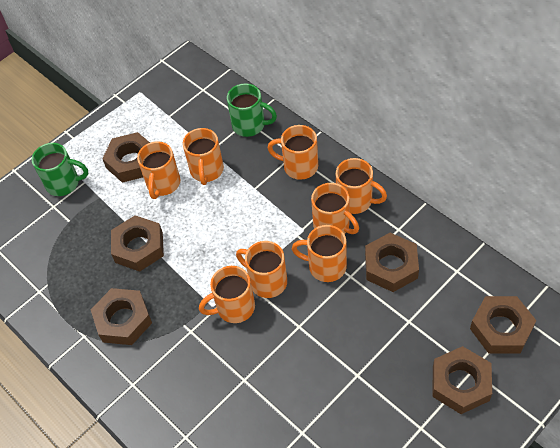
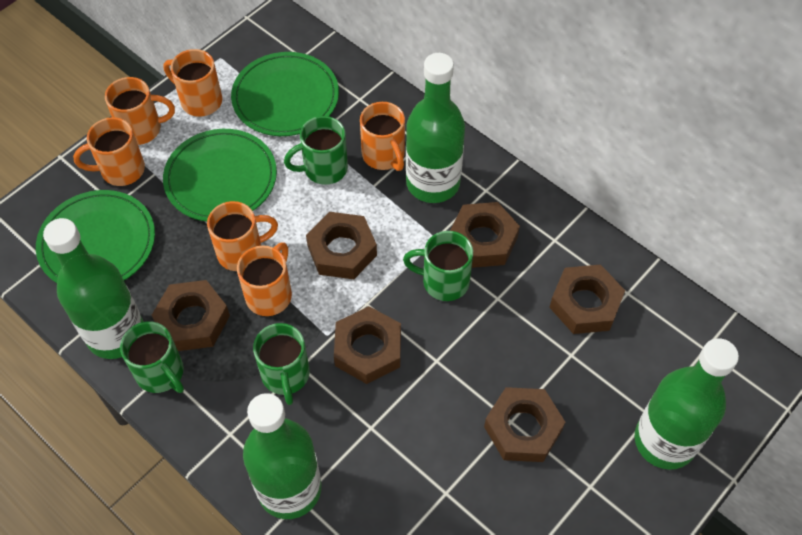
green bottle: none = 0 -> [43,218,144,359] [243,393,321,519] [406,53,465,203] [635,338,739,470] = 4
green mug: [31,143,88,196] [227,83,277,137] = 2 -> [120,321,184,393] [253,323,310,405] [284,116,348,185] [403,231,473,301] = 4
green plate: none = 0 -> [36,190,155,283] [163,129,277,222] [231,52,339,136] = 3
orange mug: [137,142,180,199] [183,128,224,185] [199,266,255,323] [236,241,287,298] [268,125,318,180] [292,225,347,282] [311,183,359,234] [336,158,387,214] = 8 -> [73,117,145,186] [105,77,175,145] [163,49,222,117] [207,201,278,271] [237,243,292,316] [360,102,405,171] = 6

